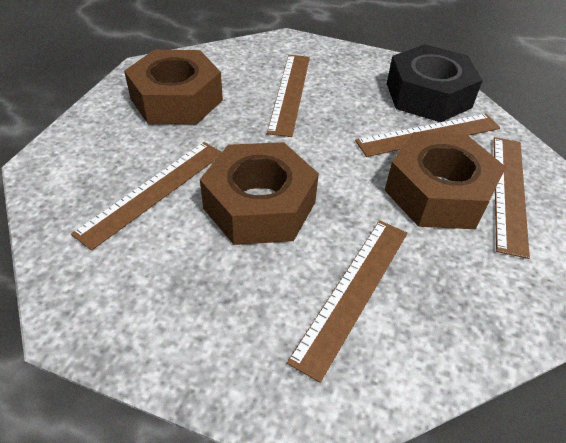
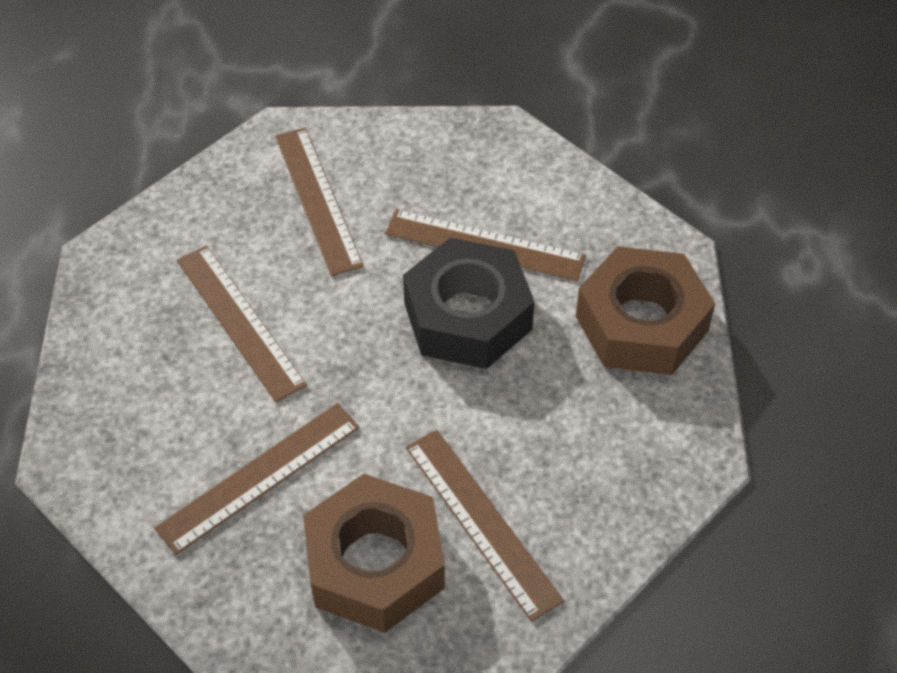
brown nut: [124,50,223,125] [200,142,319,245] [385,132,506,229] = 3 -> [303,474,445,633] [576,246,716,375] = 2

